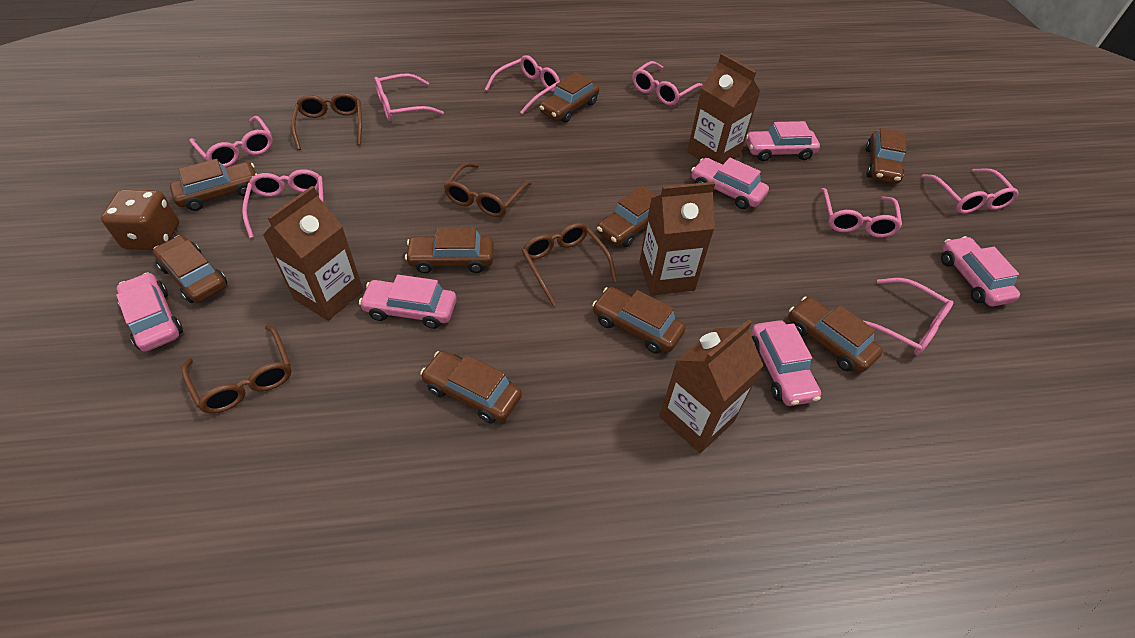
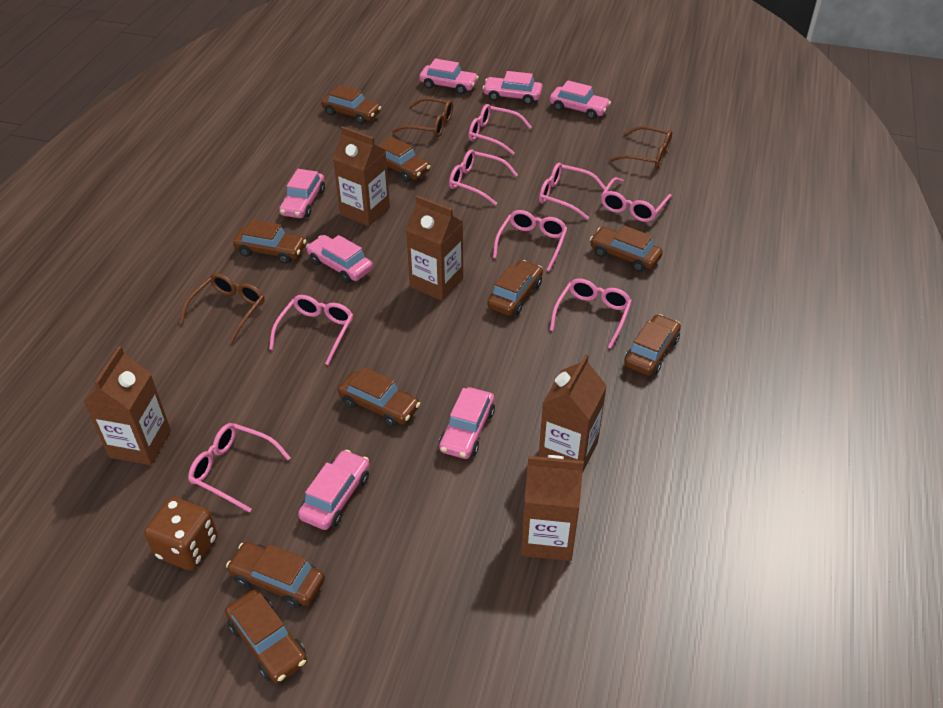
brown carton: [263,186,363,321] [639,182,715,296] [659,319,763,453] [687,53,760,165] = 4 -> [83,346,171,465] [333,126,390,226] [406,195,463,301] [521,455,584,561] [539,354,607,471] = 5
brown glasses: [182,325,292,413] [291,93,362,150] [444,162,532,217] [522,223,617,306] = 4 -> [179,273,264,343] [392,97,453,137] [609,126,672,169] = 3
pink car: [116,272,183,352] [359,275,456,329] [691,158,769,209] [746,121,820,161] [751,320,821,406] [941,236,1020,306] = 6 -> [279,169,325,218] [298,450,370,530] [306,235,373,283] [419,59,479,94] [439,387,495,459] [483,71,543,105] [549,80,611,119] = 7

